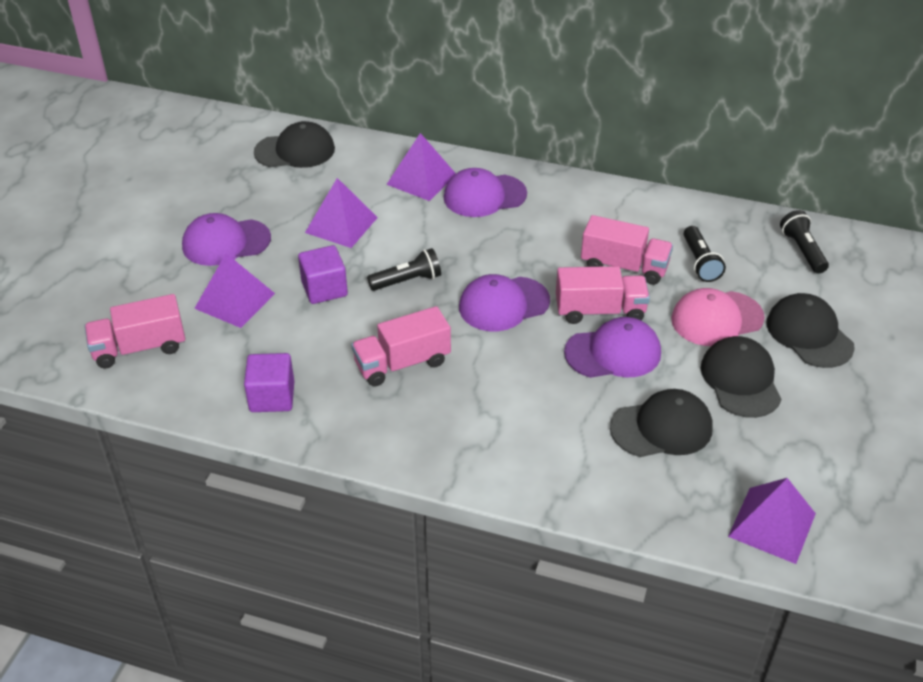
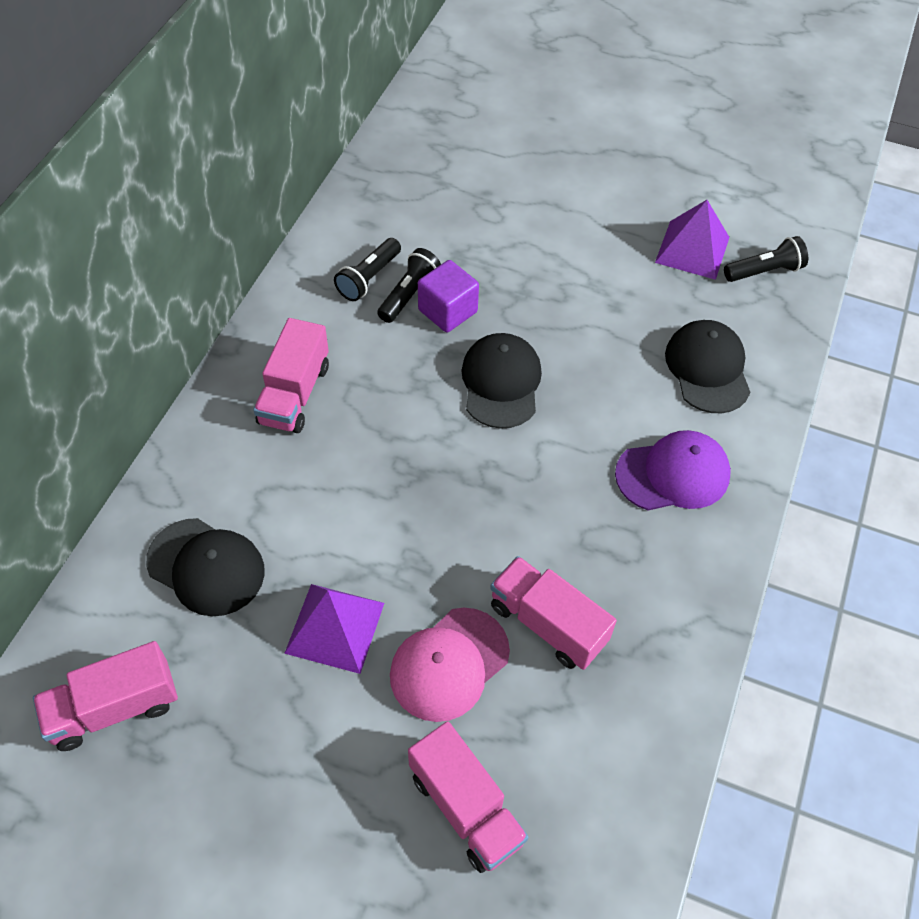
black cap: [254,121,335,168] [610,389,713,457] [701,336,782,418] [767,293,855,368] = 4 -> [146,518,265,616] [461,333,542,429] [665,320,751,413] = 3
purple cap: [182,213,271,266] [444,168,527,217] [459,274,550,331] [564,317,661,378] = 4 -> [615,430,731,510] = 1
purple cube: [244,353,294,412] [298,245,348,304] = 2 -> [418,260,479,333] = 1
purple pyramid: [194,253,275,328] [305,178,378,248] [386,133,456,201] [728,478,816,564] = 4 -> [284,584,384,674] [655,200,729,280] = 2

